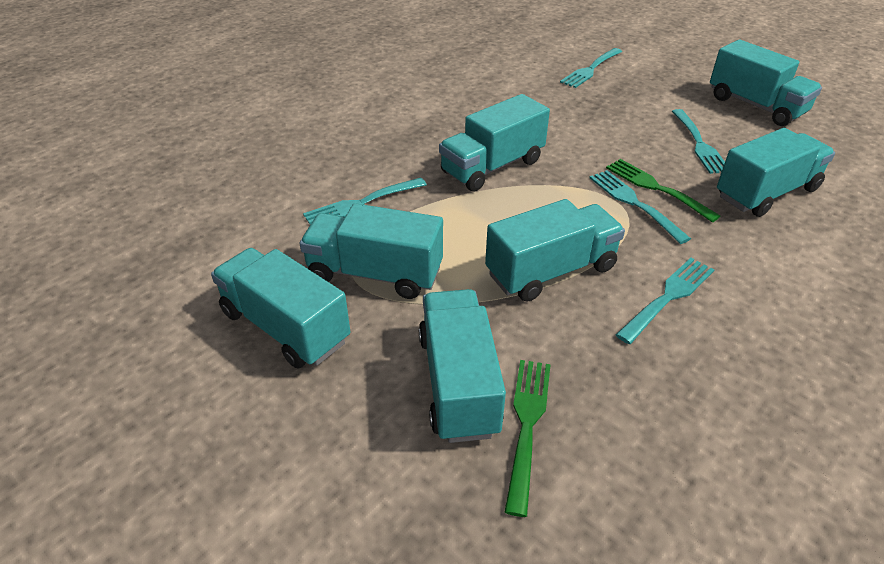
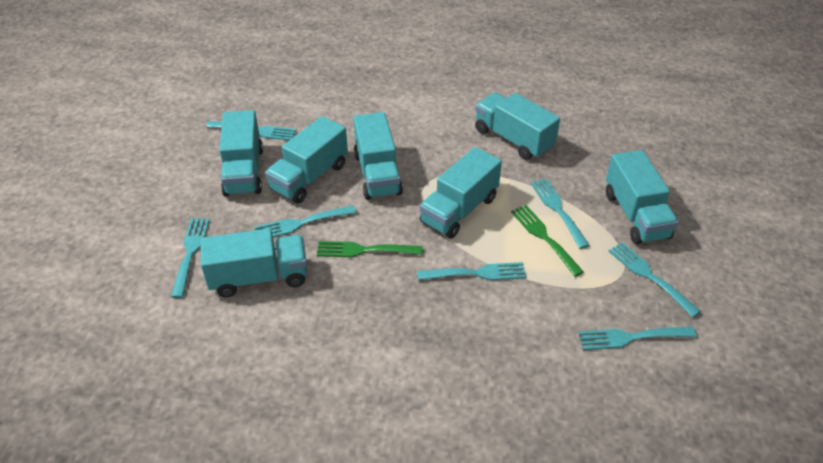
turquoise fork: [303,178,427,224] [560,48,622,88] [589,170,691,244] [616,258,715,344] [672,109,725,174] = 5 -> [171,218,210,298] [206,121,296,140] [254,205,356,237] [417,262,526,280] [530,178,590,249] [578,327,697,350] [608,242,701,317] = 7

